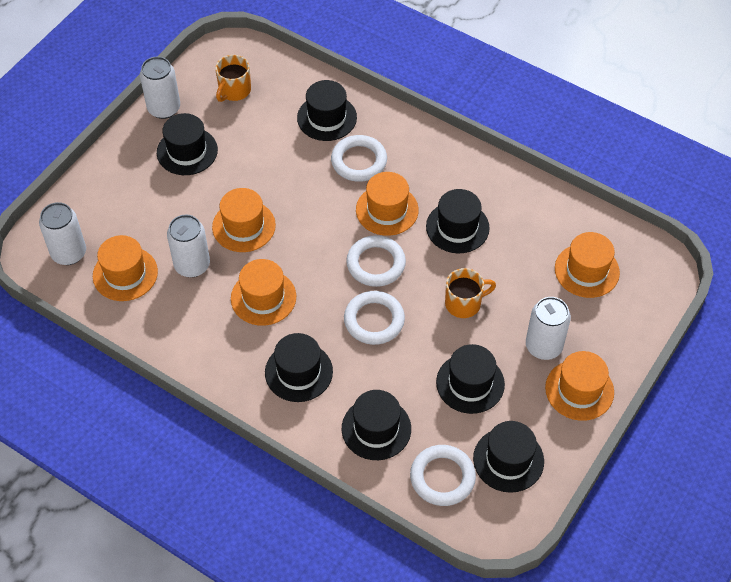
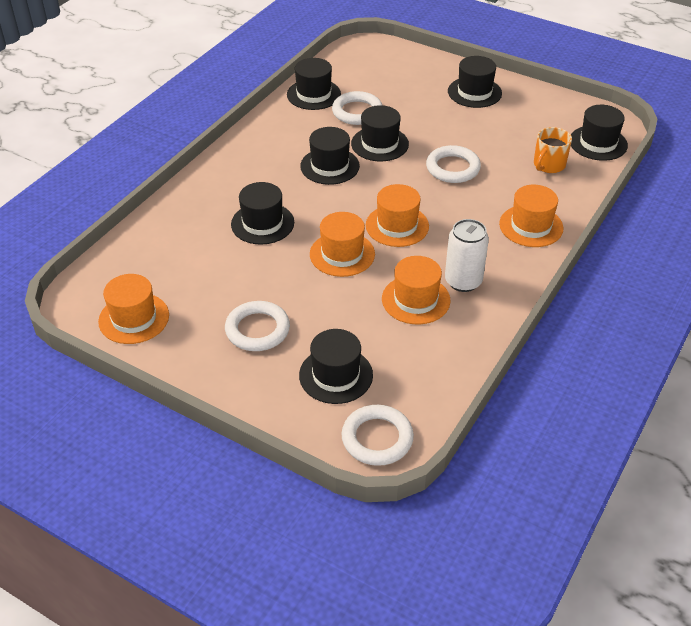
orange hat: [93,235,158,301] [212,188,276,252] [231,259,296,326] [356,172,419,236] [545,351,614,421] [555,232,620,298] = 6 -> [98,274,169,344] [310,212,375,277] [366,184,429,247] [382,256,450,324] [499,185,563,247] = 5
orange mug: [215,55,251,102] [445,268,496,318] = 2 -> [534,127,572,173] = 1
white can: [39,202,86,265] [140,56,180,119] [167,215,210,277] [526,297,571,360] = 4 -> [445,219,489,292] = 1

